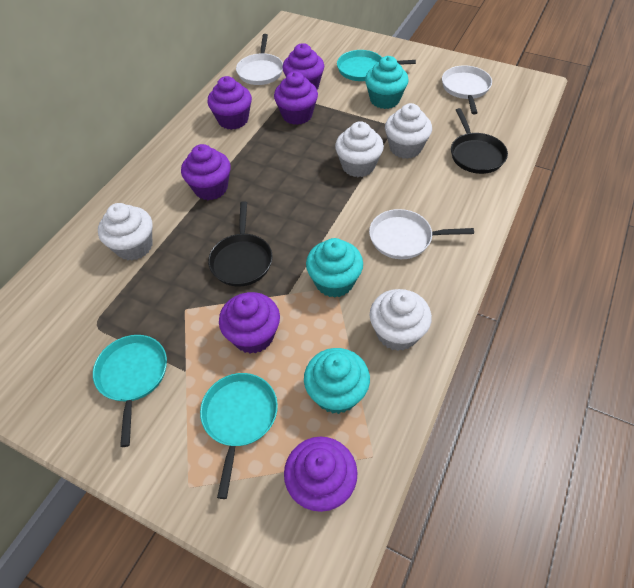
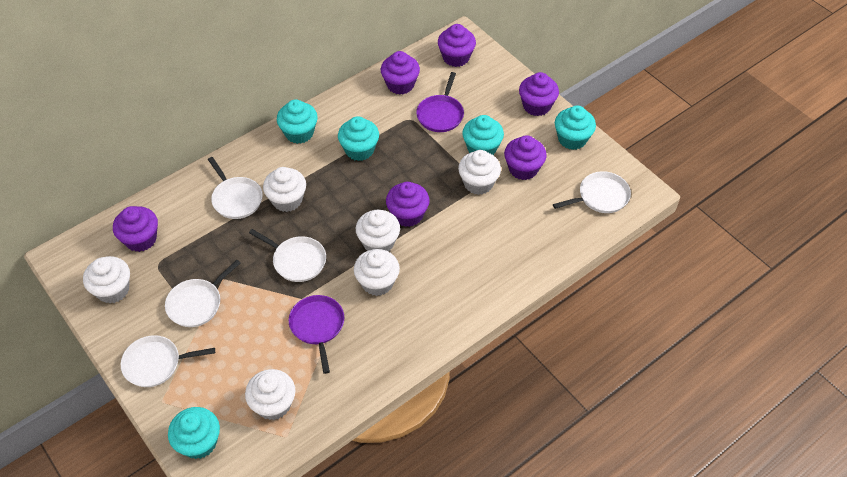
black pan: [208,201,273,287] [451,108,508,174] = 2 -> none = 0
purple pan: none = 0 -> [289,295,344,374] [416,72,464,132] = 2
turquoise cupcake: [304,348,370,414] [306,238,363,298] [365,56,409,109] = 3 -> [168,407,220,459] [277,100,318,144] [338,116,379,161] [462,115,504,155] [555,106,596,150] = 5
turquoise pan: [93,335,167,447] [200,373,278,499] [337,50,416,81] = 3 -> none = 0
white cupcake: [98,203,152,261] [335,121,384,177] [370,289,432,351] [385,103,432,159] = 4 -> [83,256,130,303] [245,369,296,420] [263,167,306,212] [354,249,400,296] [356,210,400,251] [458,150,501,195] = 6
white pan: [236,34,283,85] [369,209,474,259] [442,65,492,114] = 3 -> [121,335,215,387] [165,260,240,327] [208,157,263,219] [249,229,326,282] [553,171,631,213] = 5

